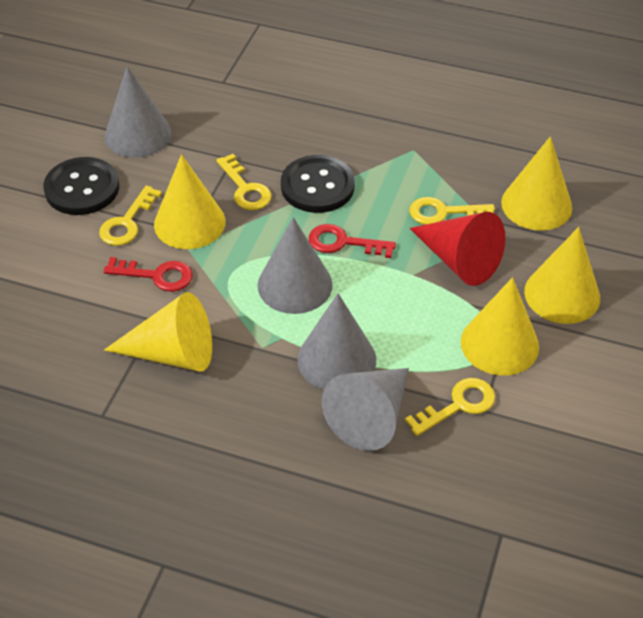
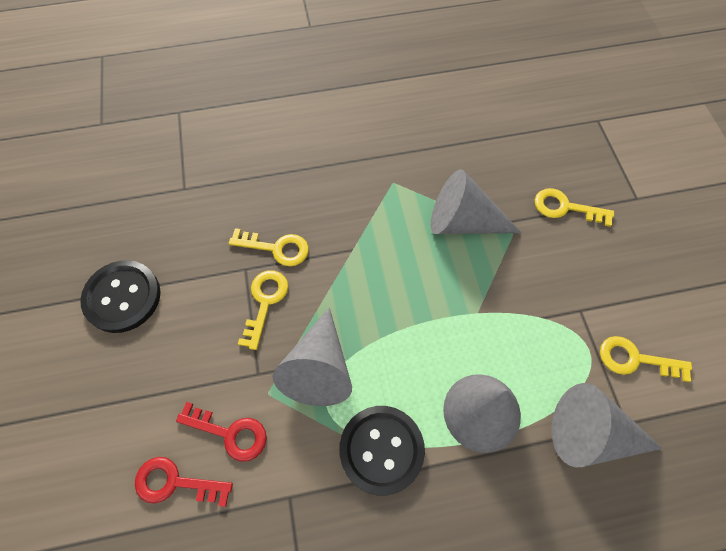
red cone: [410,212,505,286] = 1 -> none = 0
yellow cone: [104,292,212,372] [154,154,226,249] [461,277,539,376] [501,136,572,231] [524,227,600,324] = 5 -> none = 0

